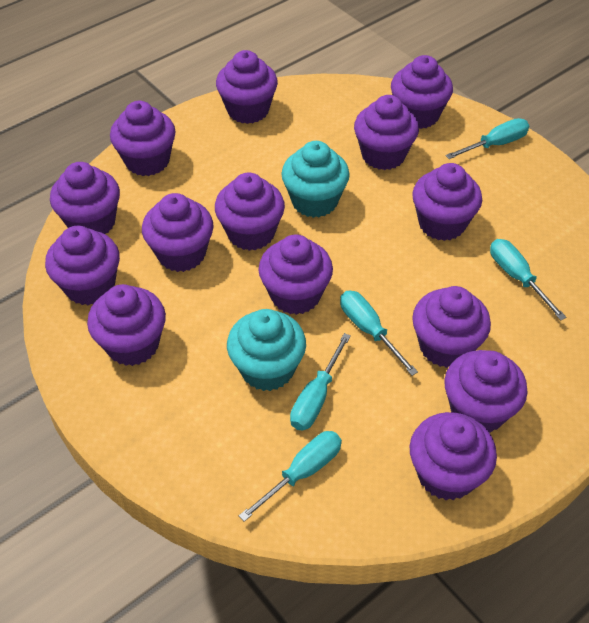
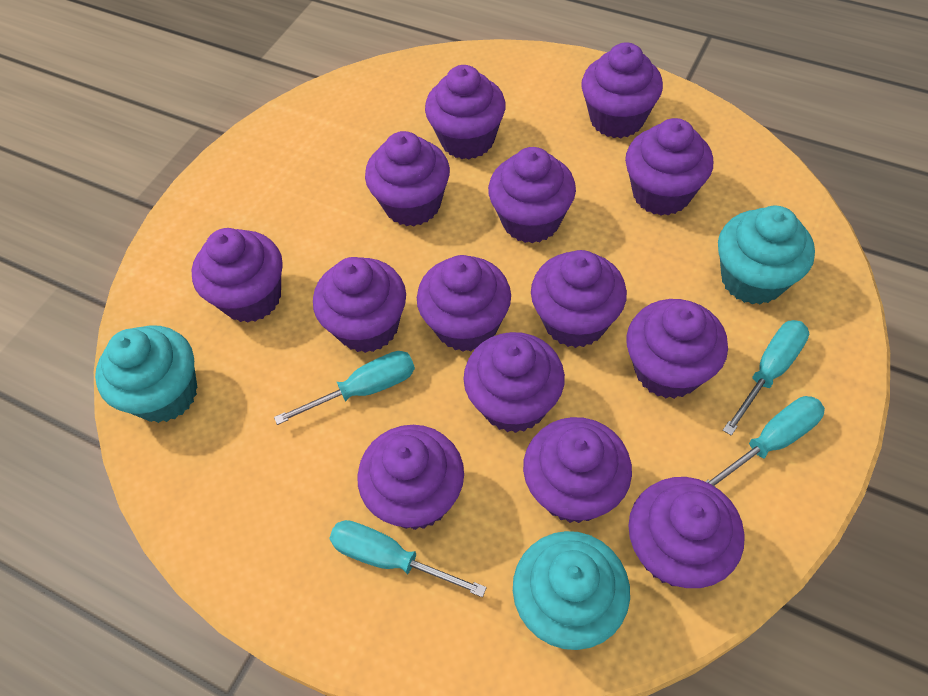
turquoise cupcake: [227,309,306,391] [281,141,350,218] = 2 -> [95,325,197,423] [513,531,630,650] [718,206,815,305] = 3
turquoise screwdriver: [239,431,342,522] [290,333,351,430] [340,291,418,376] [445,118,529,159] [490,239,566,320] = 5 -> [274,351,415,425] [329,520,487,597] [705,396,825,487] [723,320,809,436] = 4

